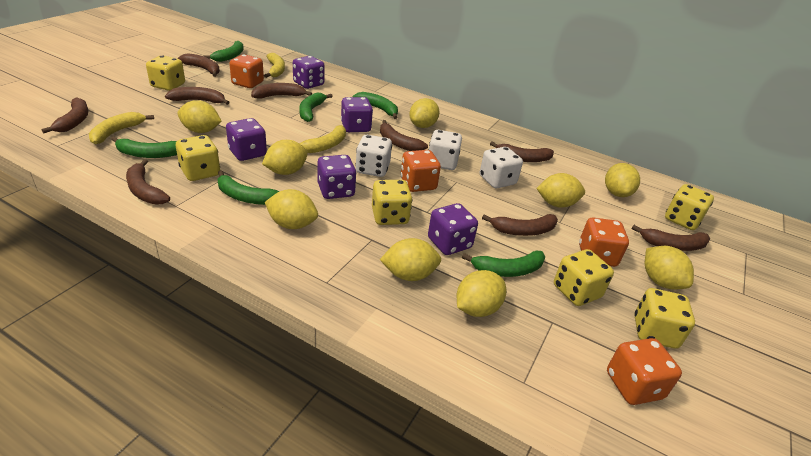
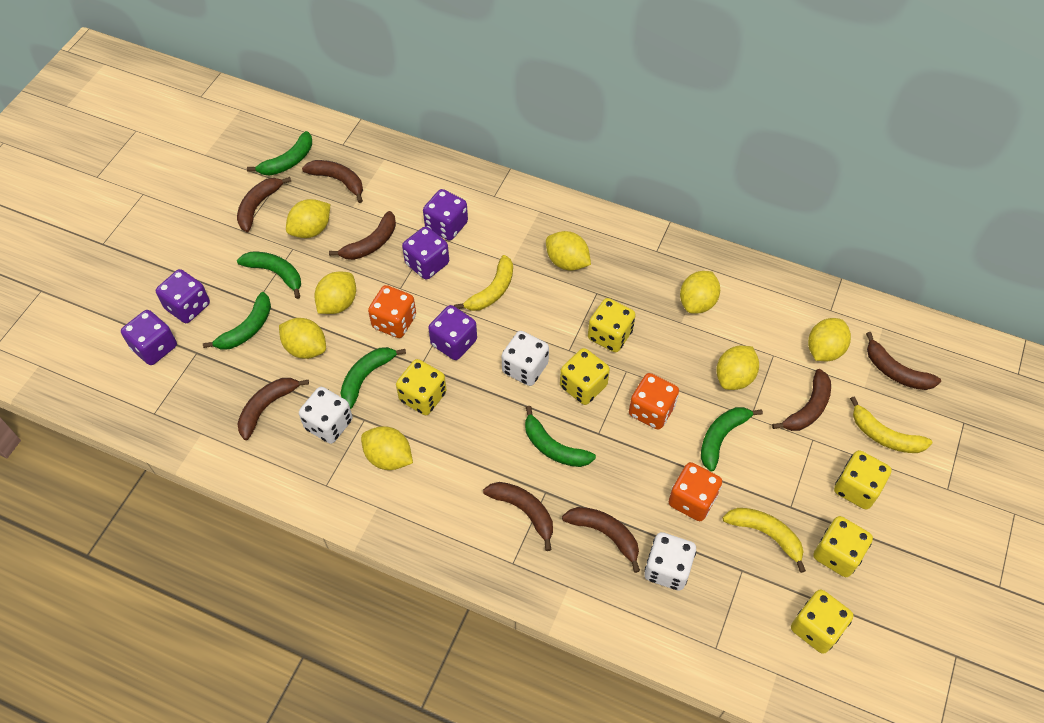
brown banana: [41,97,88,133] [126,159,170,205] [165,87,230,105] [178,53,220,77] [251,83,312,98] [380,120,428,151] [482,214,558,236] [490,141,554,162] [632,225,710,251] = 9 -> [237,177,291,232] [238,378,309,440] [302,160,363,203] [329,211,396,260] [483,482,553,551] [562,507,640,573] [772,369,831,431] [866,332,941,390] = 8
orange dice: [229,54,264,88] [401,150,441,192] [579,218,629,267] [607,338,682,405] = 4 -> [368,285,416,338] [629,373,679,430] [669,462,722,521] = 3
yellow lemon: [177,100,221,133] [262,140,308,175] [265,189,318,229] [380,238,441,281] [409,98,440,128] [457,270,506,317] [536,173,585,208] [605,163,640,197] [645,246,694,289] = 9 -> [279,318,326,359] [286,199,330,238] [314,272,356,314] [361,426,413,470] [546,231,591,271] [680,271,720,314] [716,346,759,390] [808,318,851,361] = 8

